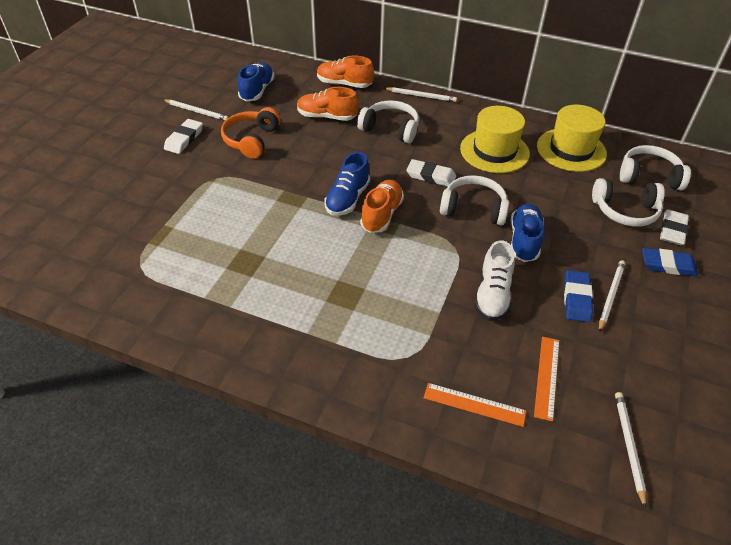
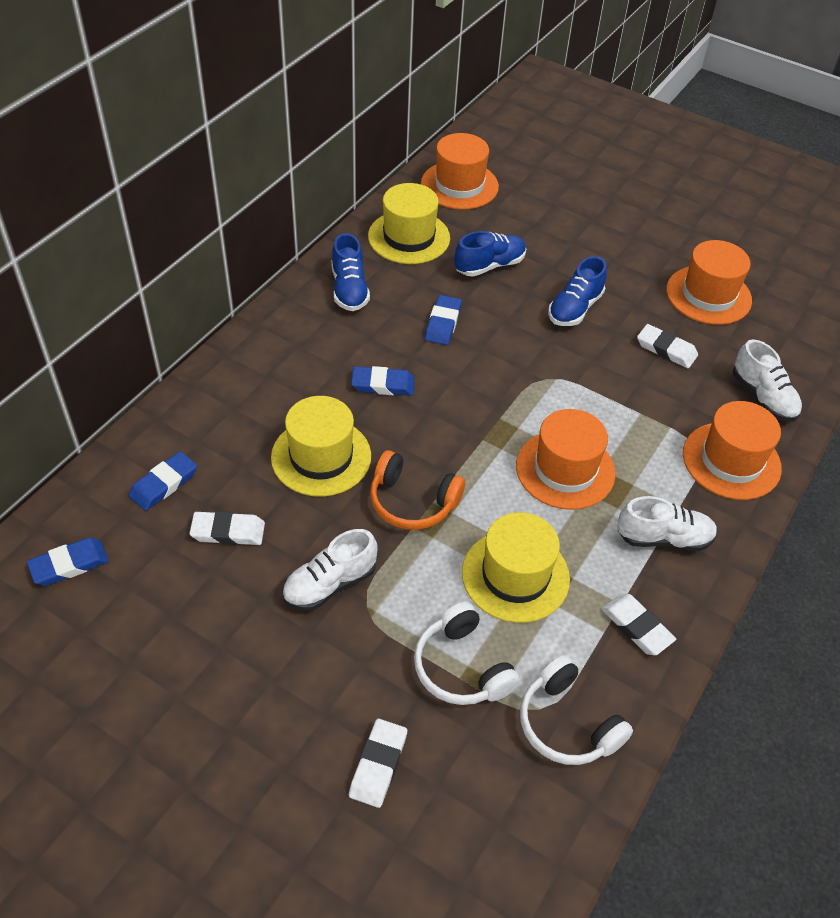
blue eraser: [564,270,593,322] [642,248,698,277] = 2 -> [27,538,109,586] [129,451,197,511] [351,366,415,396] [425,295,462,345] = 4
orange hat: none = 0 -> [421,133,499,210] [516,409,616,510] [666,240,752,325] [683,401,782,500] = 4
orange ruler: [424,383,526,427] [534,337,559,422] = 2 -> none = 0
orange shoe: [297,87,358,121] [317,56,374,88] [360,180,404,233] = 3 -> none = 0
white eraser: [164,119,203,154] [406,159,456,187] [660,209,689,246] = 3 -> [189,511,265,545] [349,719,407,808] [602,594,676,655] [637,324,698,368] = 4
white headphones: [357,100,419,143] [440,175,509,225] [592,178,665,227] [620,145,691,190] = 4 -> [414,602,520,705] [520,655,633,765] = 2
white pencil: [164,99,229,121] [384,87,457,102] [599,260,625,332] [615,392,646,509] = 4 -> none = 0
white shoe: [474,240,515,321] = 1 -> [282,529,378,611] [617,496,718,551] [733,339,802,422] = 3
yellow hat: [460,106,530,173] [537,105,607,172] = 2 -> [271,396,371,497] [368,183,450,264] [462,512,570,623] = 3

